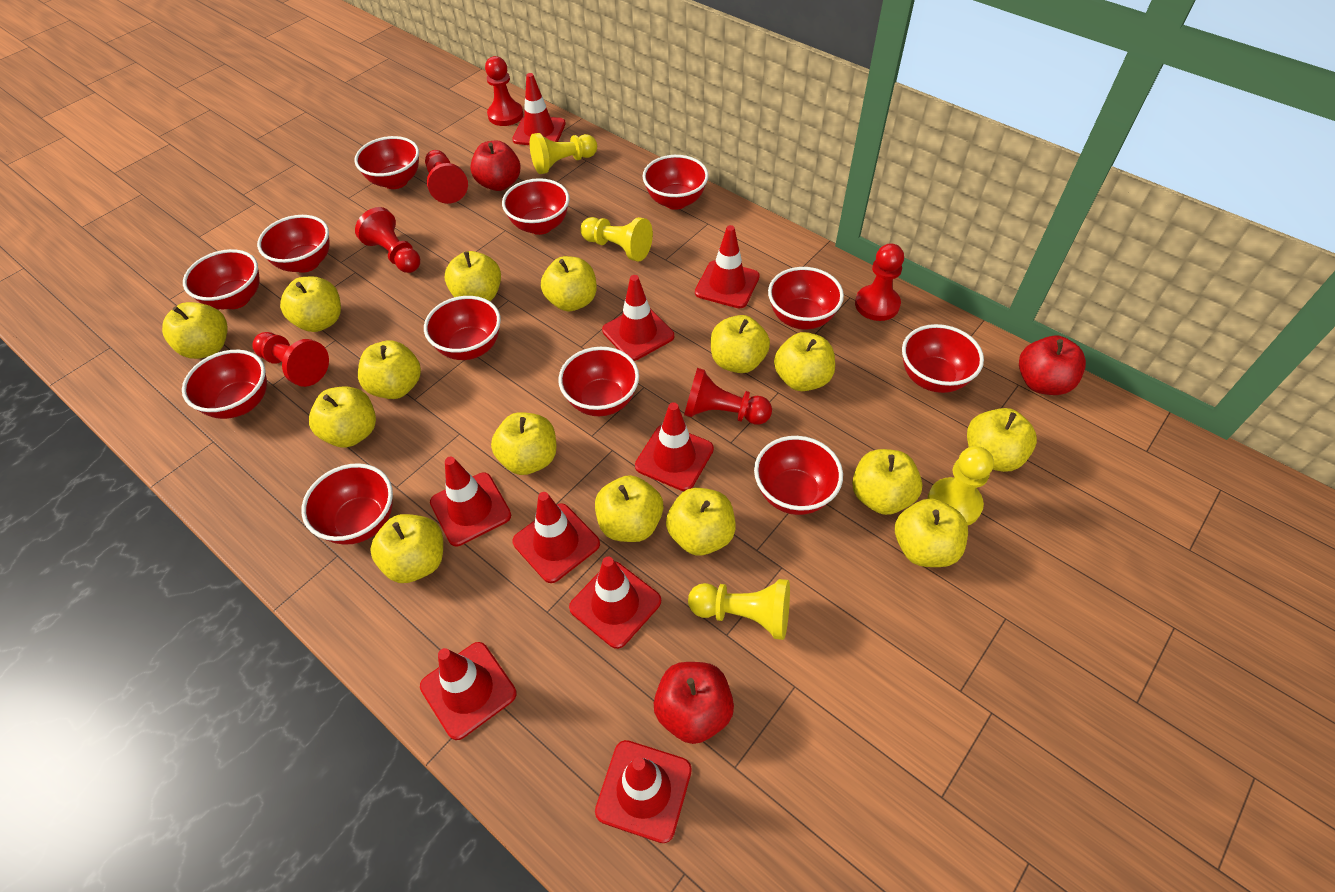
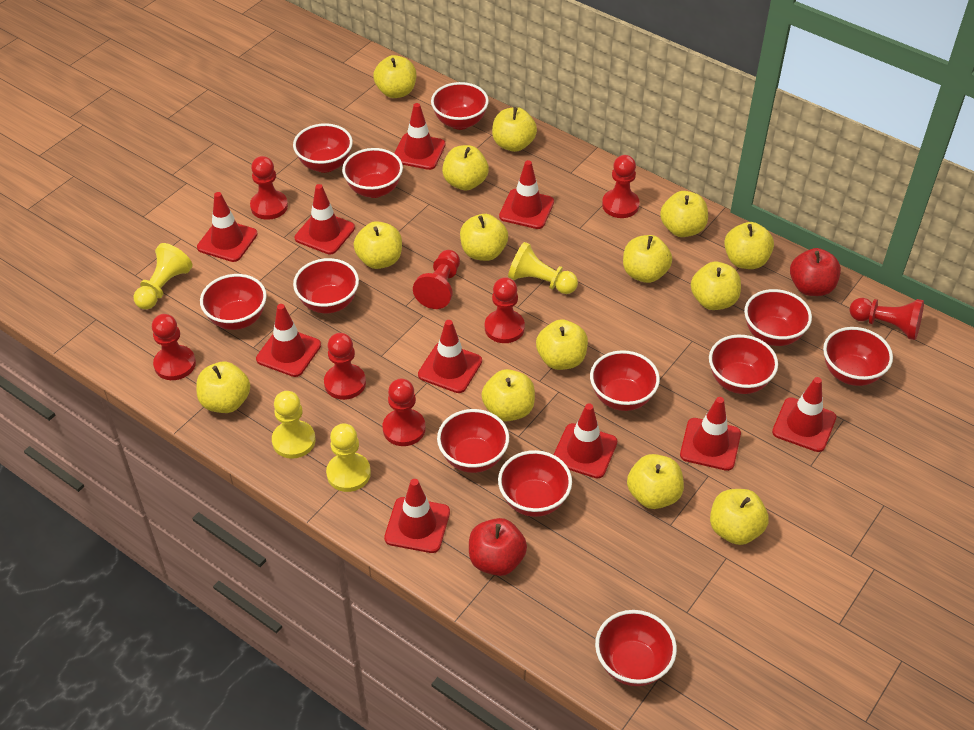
red apple: [470,140,521,191] [654,662,734,744] [1019,335,1086,395] = 3 -> [469,518,527,576] [790,248,841,296] = 2
red pawn: [252,332,329,387] [355,207,420,273] [425,150,468,204] [485,56,523,126] [684,368,772,425] [855,243,904,321] = 6 -> [152,314,196,380] [250,156,288,220] [324,333,366,400] [383,379,426,446] [413,250,460,309] [485,277,525,343] [602,155,640,218] [850,298,924,340] = 8
red traffic cone: [420,642,517,740] [430,457,511,546] [512,73,566,145] [512,492,600,583] [569,557,661,649] [595,740,692,843] [602,275,674,361] [635,402,714,491] [695,225,760,308] = 9 -> [197,192,258,262] [256,304,321,377] [295,184,355,255] [384,479,450,553] [394,103,446,170] [418,320,482,393] [499,160,554,229] [554,404,617,479] [680,397,741,471] [772,377,837,452] = 10
yellow apple: [162,302,227,359] [280,277,341,332] [309,387,376,448] [358,340,421,399] [370,514,443,583] [445,251,501,301] [491,412,556,475] [541,256,597,311] [595,475,663,542] [666,488,736,556] [711,315,770,373] [774,332,835,391] [852,449,922,515] [895,499,968,567] [967,408,1037,472] = 15 -> [196,362,250,413] [353,221,402,269] [373,55,416,98] [442,145,489,190] [460,214,508,261] [481,369,535,421] [492,107,537,152] [536,319,588,370] [623,235,672,283] [627,454,684,509] [660,191,708,237] [691,262,741,310] [710,489,769,545] [724,222,774,269] = 14

